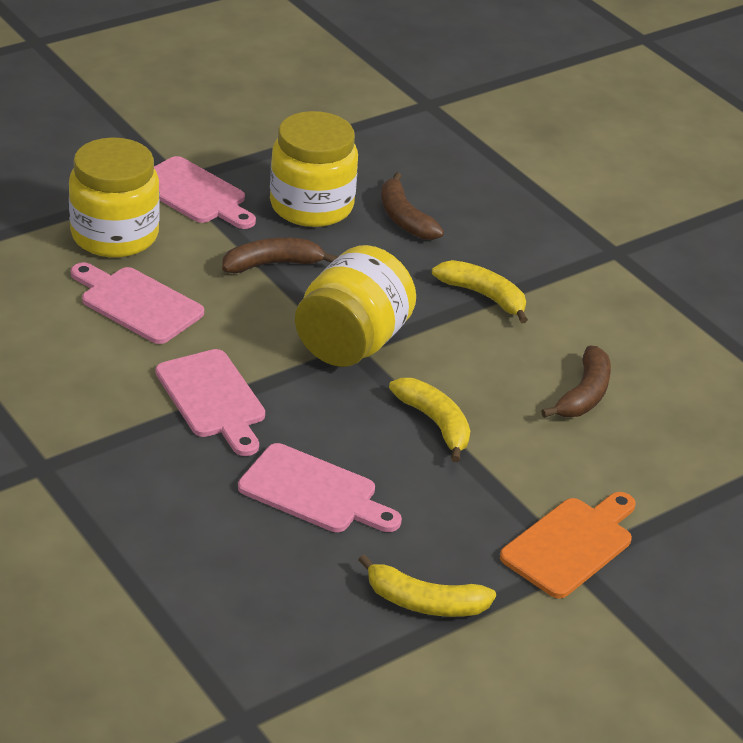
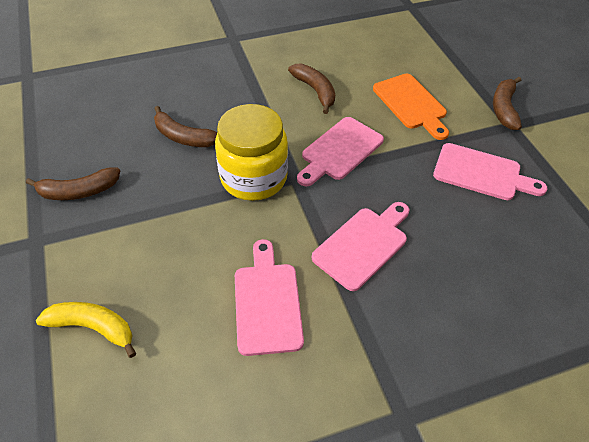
brown banana: [222,238,337,273] [381,172,444,240] [541,345,611,418] = 3 -> [26,167,120,200] [154,106,218,147] [288,64,335,114] [493,77,522,130] = 4
yellow banana: [359,554,496,617] [389,378,470,462] [432,260,528,323] = 3 -> [36,302,136,358] = 1
yellow jar: [69,137,160,258] [270,111,358,227] [295,245,416,367] = 3 -> [215,104,288,201] = 1

